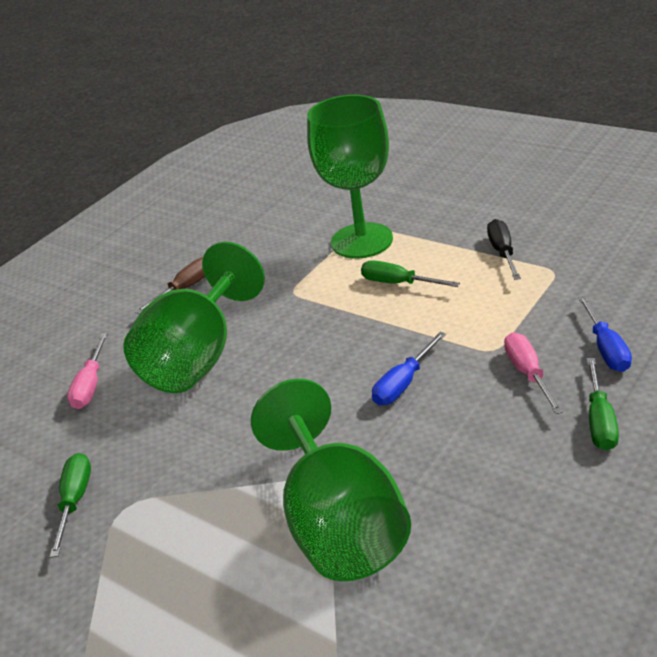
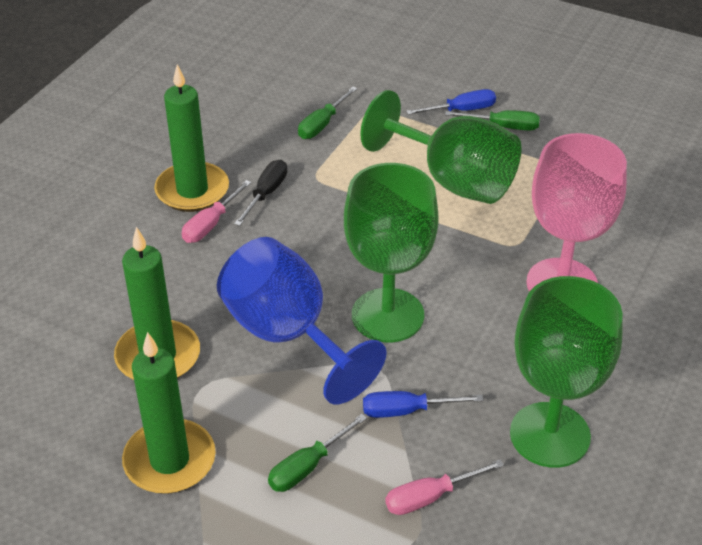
blue goblet: none = 0 -> [217,237,387,404] = 1
brown screwdriver: [135,257,205,314] = 1 -> none = 0
green candle: none = 0 -> [114,227,200,380] [122,332,216,494] [154,64,229,212] = 3
pink goblet: none = 0 -> [526,133,627,292] = 1

